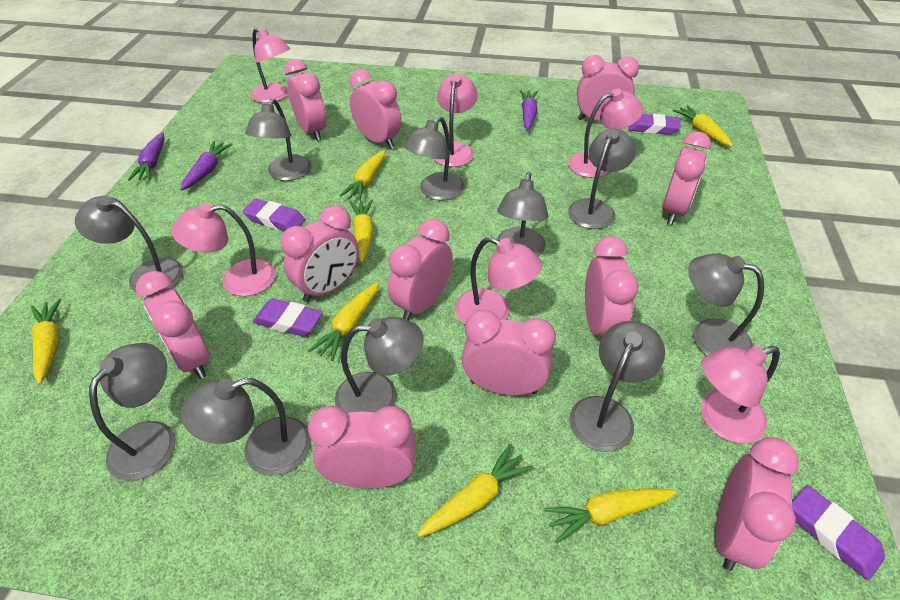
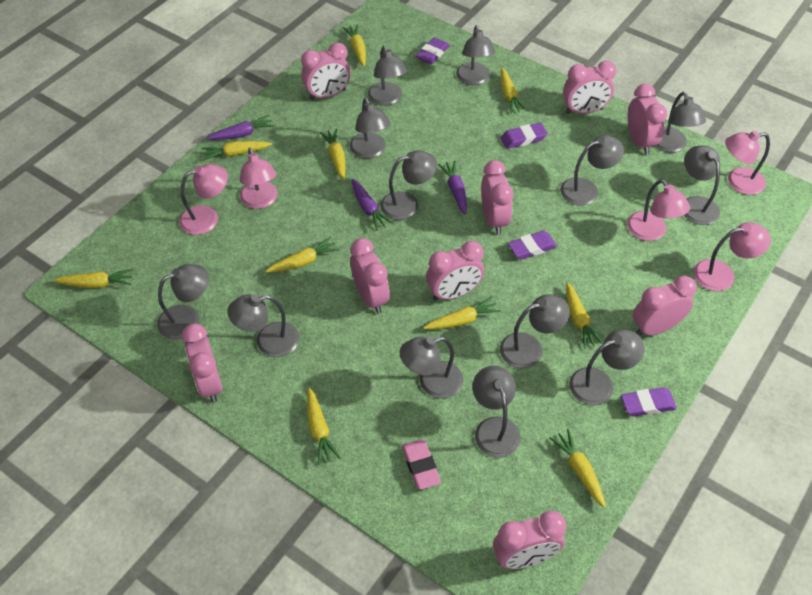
grey lamp: [75,195,184,295] [89,343,176,481] [181,378,312,476] [245,99,311,181] [335,317,424,413] [404,116,465,200] [497,172,548,257] [568,129,636,229] [569,321,665,452] [688,253,764,356] = 10 -> [157,264,209,340] [227,294,299,357] [350,98,390,159] [368,45,407,106] [380,150,437,220] [400,337,463,398] [456,25,495,85] [472,366,521,458] [500,294,570,369] [560,135,624,206] [569,329,645,405] [655,92,706,153] [684,145,720,225] = 13
pink clock: [135,271,210,379] [281,205,359,302] [284,59,326,141] [308,406,416,488] [349,69,402,149] [388,219,453,321] [462,310,556,395] [577,55,639,121] [585,236,639,336] [662,132,711,225] [715,437,799,571] = 11 -> [182,323,222,403] [301,43,351,100] [350,238,390,314] [426,241,484,301] [481,160,513,235] [493,511,566,569] [563,61,616,114] [628,84,667,155] [633,276,697,336] = 9
pink eraser: none = 0 -> [402,439,441,490] = 1
pink lamp: [171,203,276,296] [251,28,290,103] [434,74,478,167] [455,237,542,324] [568,89,643,178] [701,346,780,444] = 6 -> [179,164,228,235] [240,147,278,209] [627,179,690,241] [693,222,771,291] [725,131,770,195] = 5
yellow carrot: [31,299,61,385] [308,282,379,361] [339,150,385,201] [350,200,373,263] [417,444,533,537] [543,489,677,543] [673,105,733,147] = 7 -> [54,269,133,288] [201,141,272,161] [266,237,339,273] [307,387,341,465] [320,129,346,180] [342,24,366,66] [423,296,501,330] [500,68,528,114] [549,429,606,508] [566,282,603,349] = 10

